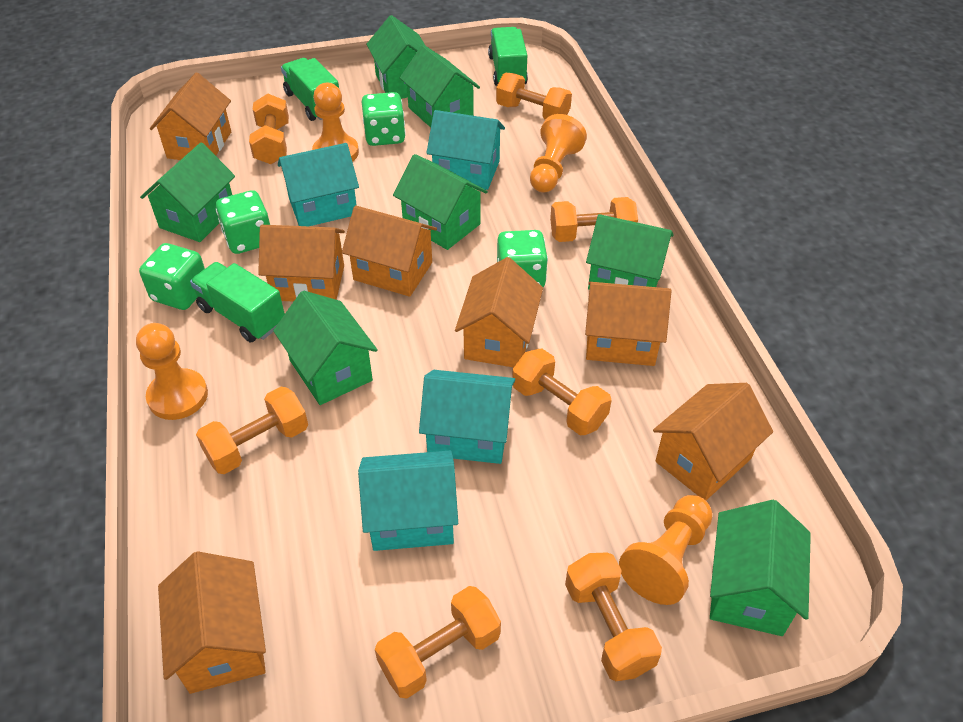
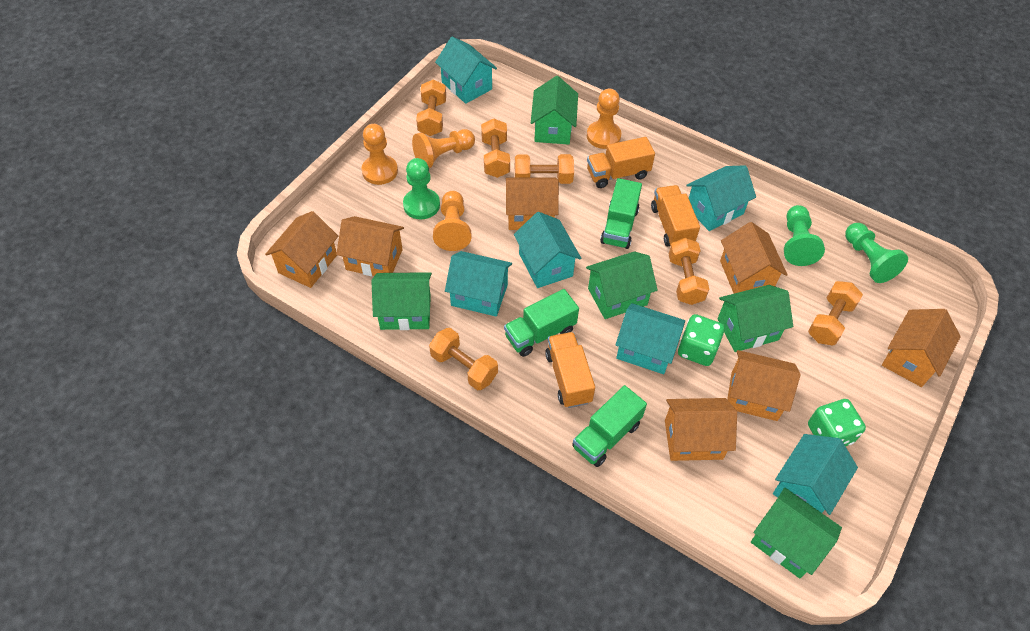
green dice: [139,243,205,310] [216,190,270,254] [362,92,406,146] [497,230,548,287] = 4 -> [678,314,725,366] [808,399,866,446] = 2
green house: [140,143,235,242] [273,291,378,405] [366,15,426,99] [393,154,488,250] [400,45,480,128] [586,214,674,289] [710,500,811,636] = 7 -> [371,272,432,330] [531,76,578,145] [586,251,657,319] [718,285,793,352] [751,488,842,578] = 5
green pawn: none = 0 -> [403,158,440,219] [784,205,825,266] [845,223,908,283] = 3
orange dumbbell: [196,387,308,474] [249,94,289,164] [375,586,501,698] [496,73,572,120] [512,349,612,435] [550,197,638,242] [565,552,662,681] = 7 -> [416,79,446,136] [429,328,498,390] [481,118,510,178] [515,154,574,184] [669,238,709,305] [808,281,863,346] = 6
orange truck: none = 0 -> [545,332,595,408] [587,137,655,188] [651,185,700,246] = 3
turquoise house: [278,143,359,226] [358,451,458,551] [419,370,515,464] [426,110,505,190] = 4 -> [435,37,497,104] [445,251,512,317] [514,212,581,288] [615,303,685,374] [686,165,756,231] [773,434,858,515] = 6

